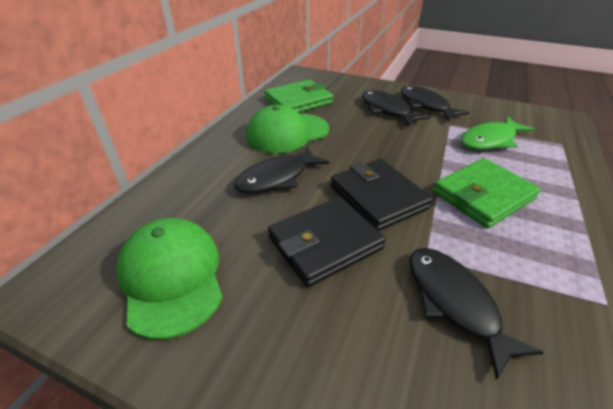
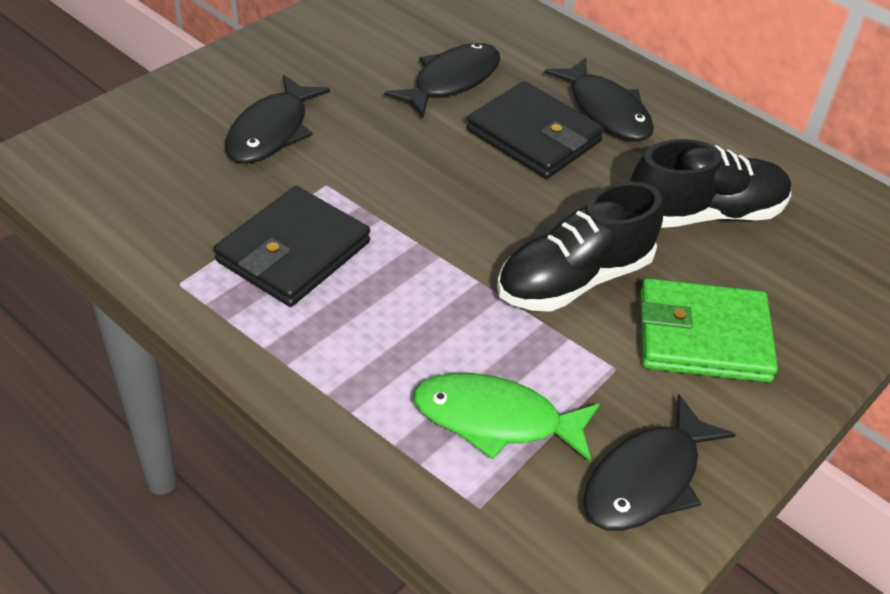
black shoe: none = 0 -> [497,181,663,312] [630,139,791,228] = 2
green cap: [116,218,223,340] [246,105,329,154] = 2 -> none = 0
green wallet: [264,79,333,113] [433,158,541,228] = 2 -> [640,278,778,383] = 1

